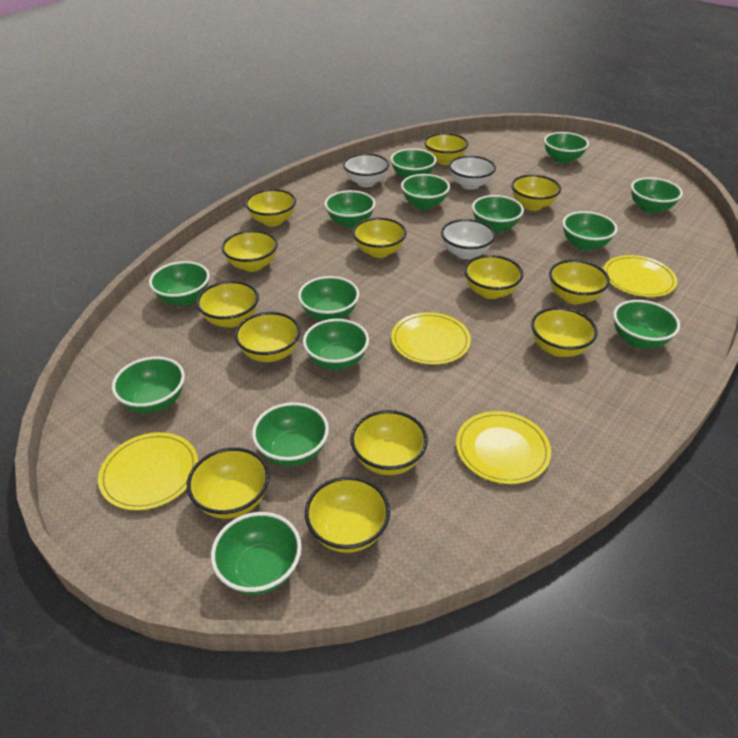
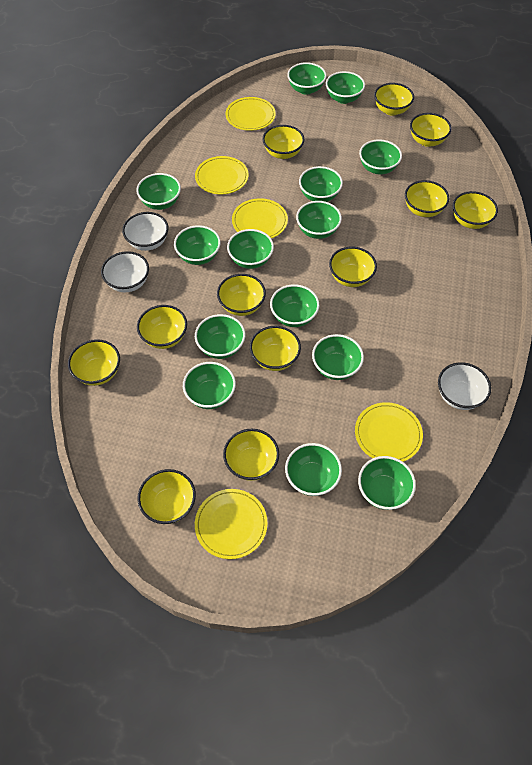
yellow bowl: [187,447,270,519] [196,281,259,328] [222,230,278,272] [235,312,301,362] [245,189,296,226] [305,476,390,553] [350,410,428,475] [352,218,407,258] [424,133,468,165] [464,255,523,299] [511,175,561,211] [531,307,598,357] [549,260,610,304] = 13 -> [68,339,120,386] [137,305,187,349] [137,469,196,524] [217,274,266,316] [223,429,279,481] [250,326,301,371] [262,125,304,159] [329,247,377,287] [374,83,414,116] [405,180,450,217] [410,113,452,147] [453,191,498,229] = 12
yellow plate: [98,432,198,511] [391,312,471,365] [456,411,551,484] [603,255,677,297] = 4 -> [195,156,248,194] [195,489,267,559] [225,97,276,131] [232,198,288,238] [355,402,423,462] = 5

